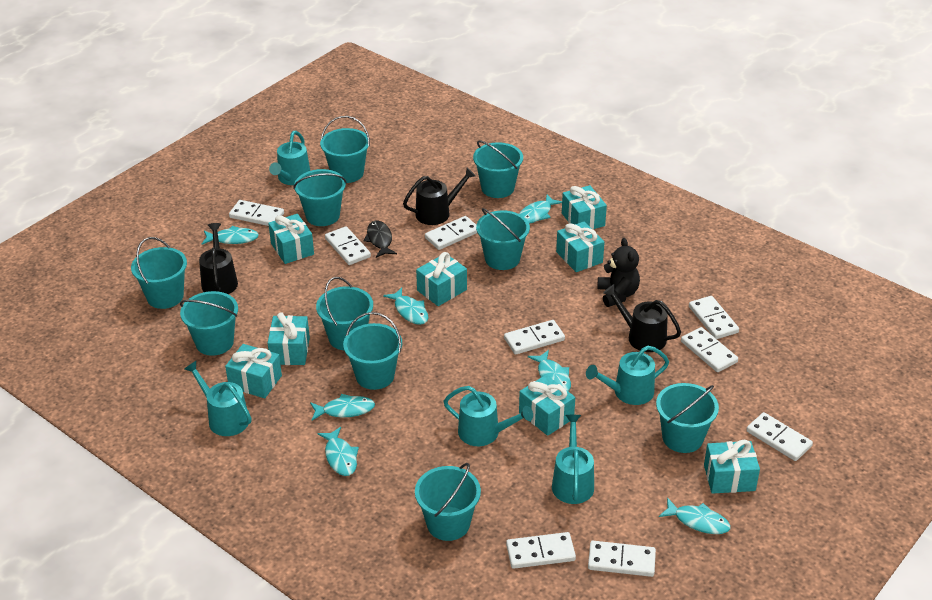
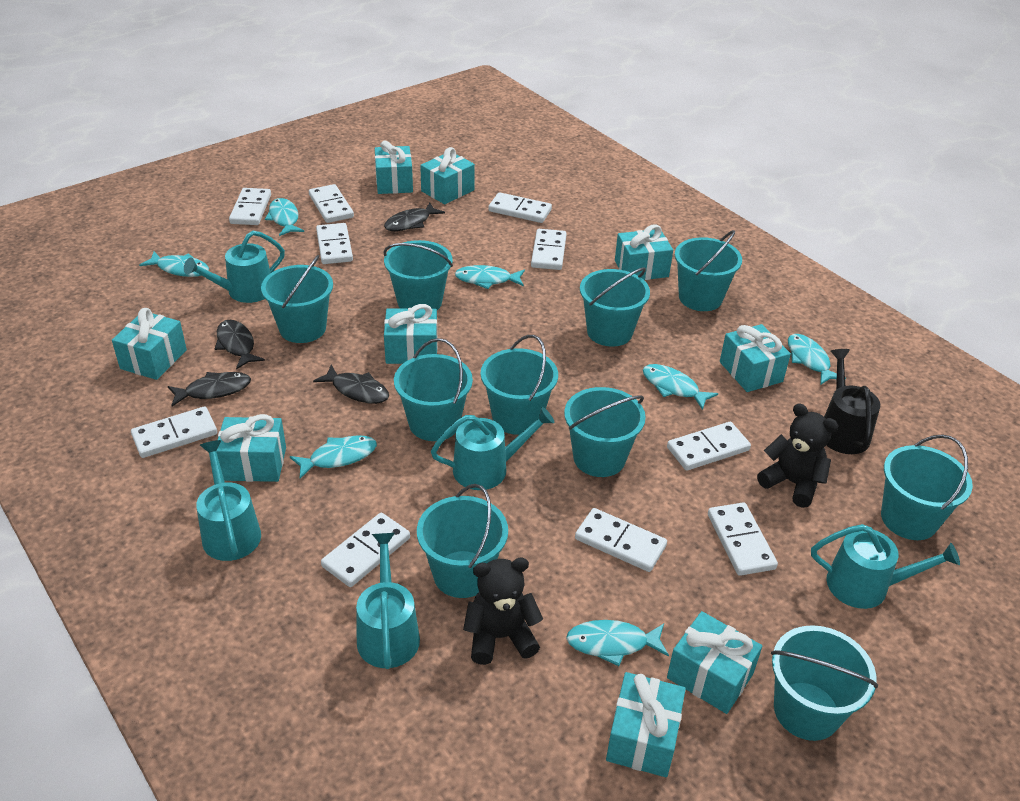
black fish: [364,221,397,258] = 1 -> [168,372,251,407] [215,320,265,370] [313,365,389,404] [384,203,445,231] = 4
black teddy bear: [597,238,640,307] = 1 -> [463,558,543,665] [757,403,838,508] = 2
black watering can: [199,223,238,294] [403,168,476,225] [603,284,681,352] = 3 -> [824,349,880,454] = 1
turquoise gift: [225,344,282,398] [268,214,314,264] [268,312,310,365] [416,252,467,306] [519,375,575,436] [556,222,605,272] [562,185,607,229] [704,439,760,494] = 8 -> [112,308,187,380] [216,414,286,482] [375,140,413,194] [384,304,438,364] [420,147,475,204] [606,672,686,777] [615,224,673,280] [667,611,762,714] [720,324,791,392] = 9
white domino: [229,200,284,226] [325,226,371,265] [425,216,477,250] [504,320,565,355] [506,532,576,569] [588,541,656,577] [681,327,738,372] [689,296,739,339] [746,412,813,461] = 9 -> [131,407,217,458] [229,188,271,225] [309,184,354,223] [316,223,353,264] [321,513,410,587] [488,192,552,223] [531,229,567,270] [575,508,667,572] [667,422,751,471] [708,502,778,576] = 10

